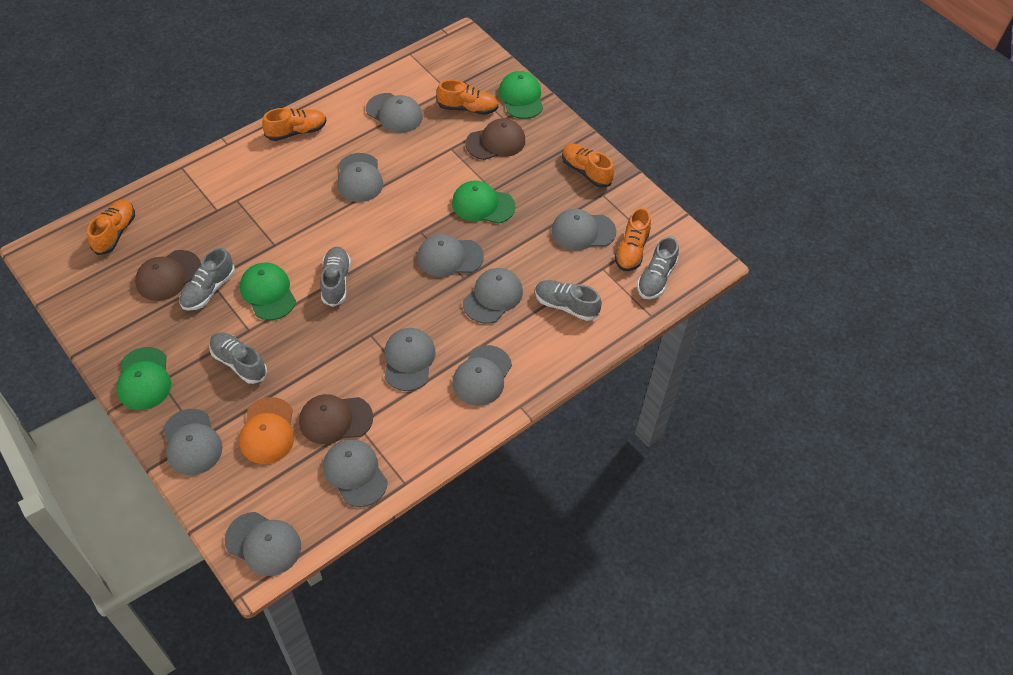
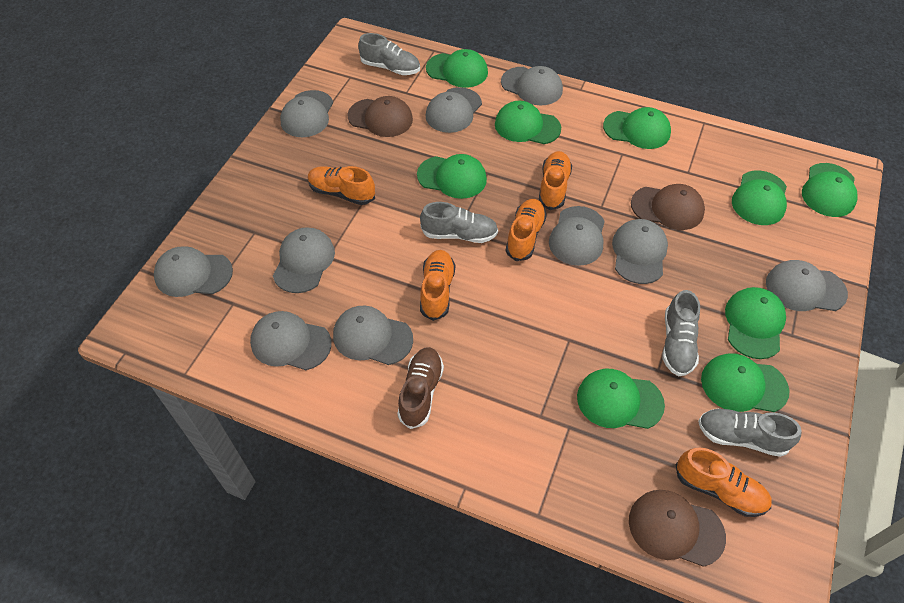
brown shoe: none = 0 -> [397,347,444,429] = 1
green cap: [116,347,171,410] [240,262,296,320] [452,180,515,224] [499,71,543,119] = 4 -> [417,154,487,199] [426,49,488,88] [495,101,561,144] [577,369,665,429] [603,107,671,149] [701,353,789,412] [725,287,786,359] [732,171,787,225] [802,163,858,217] = 9
grey shoe: [179,248,235,311] [209,332,267,384] [320,247,351,307] [535,280,602,321] [637,236,679,299] = 5 -> [358,33,420,75] [420,202,498,243] [662,290,700,376] [698,408,802,457] = 4
orange cap: [239,397,294,464] = 1 -> none = 0

